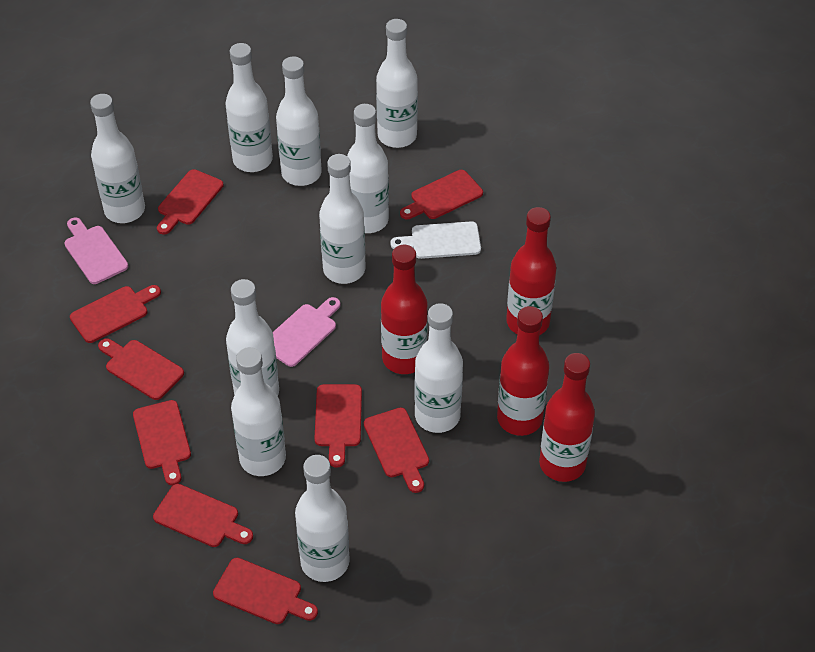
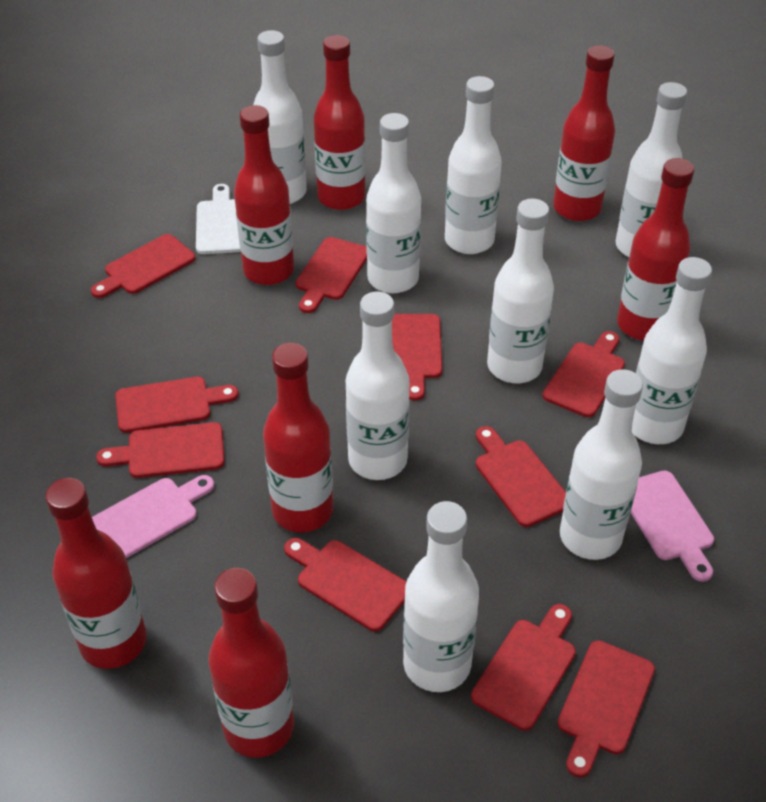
red bottle: [381,245,428,374] [497,306,549,436] [506,207,557,335] [539,353,595,482] = 4 -> [45,478,147,669] [208,568,294,758] [234,105,294,285] [263,343,333,532] [314,35,366,210] [553,45,615,221] [617,158,694,341] = 7
red cutting board: [70,285,161,343] [98,338,184,400] [133,400,191,485] [153,484,253,547] [157,169,223,235] [213,558,318,624] [314,384,362,468] [364,408,429,493] [400,170,483,219] = 9 -> [91,234,195,298] [96,422,225,478] [115,377,239,433] [284,538,407,632] [295,237,367,313] [392,314,442,401] [471,604,576,731] [476,426,566,527] [543,331,625,417] [558,640,655,778] = 10
white bottle: [90,94,145,223] [225,43,273,172] [226,279,279,396] [231,347,286,476] [276,56,322,186] [295,455,350,582] [319,154,366,284] [347,104,389,233] [376,19,418,148] [414,303,463,433] = 10 -> [253,30,307,204] [346,292,410,480] [366,113,421,293] [403,501,479,692] [445,76,502,254] [487,199,554,383] [560,369,643,560] [616,82,687,257] [632,257,712,444] = 9

